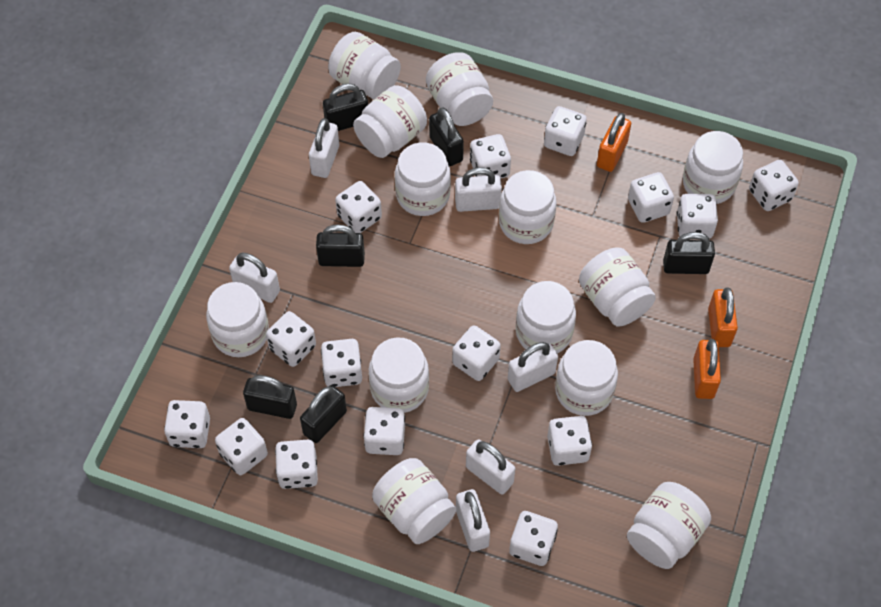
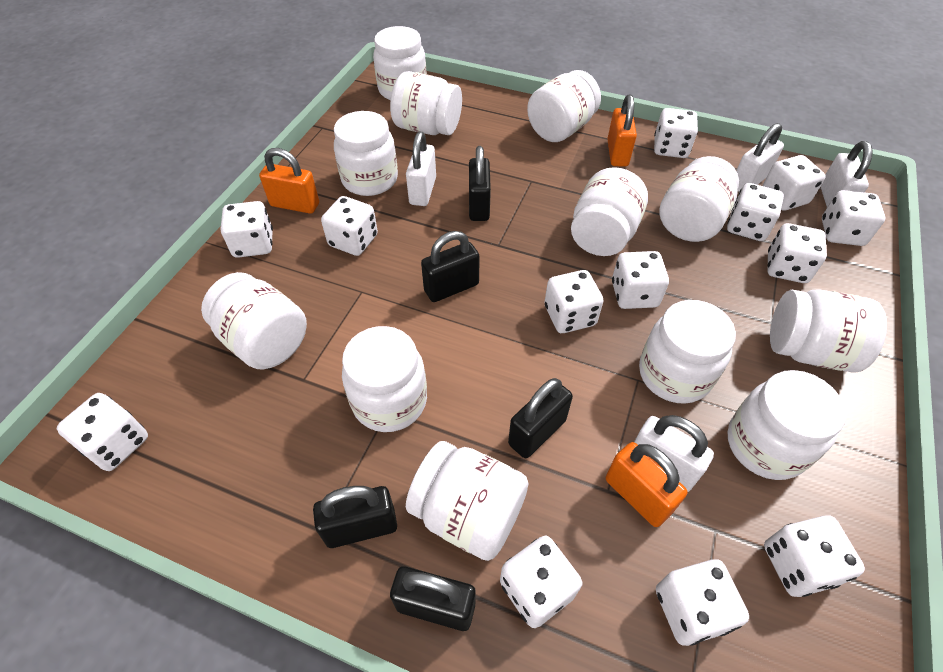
black padlock: [243,375,297,419] [300,385,347,443] [316,224,365,267] [323,83,368,131] [429,107,464,166] [663,232,715,274] = 6 -> [313,486,397,548] [390,566,476,631] [421,231,480,302] [469,146,491,221] [508,378,573,458] = 5
white dice: [164,400,210,448] [215,418,268,475] [266,311,316,367] [275,440,318,489] [321,339,362,387] [335,181,382,233] [363,407,405,455] [452,325,501,381] [470,134,511,179] [509,511,558,566] [544,106,587,156] [547,416,592,466] [628,172,674,223] [677,194,718,238] [749,160,799,211] = 15 -> [57,393,148,471] [221,201,273,258] [321,196,378,256] [500,536,582,628] [545,270,604,333] [612,251,669,309] [654,108,698,158] [656,559,749,646] [727,183,784,241] [763,155,826,211] [764,515,865,597] [767,223,827,283] [822,190,885,246] = 13
white jar: [206,282,269,357] [328,32,401,100] [353,85,427,158] [369,337,429,413] [372,458,456,544] [395,142,451,216] [426,52,493,126] [499,170,556,244] [516,281,576,354] [555,340,618,416] [579,248,656,327] [627,482,711,569] [683,131,743,204] = 13 -> [201,272,307,369] [334,111,398,196] [342,326,427,432] [373,26,427,100] [390,71,462,135] [406,441,528,561] [527,70,601,142] [571,167,648,256] [639,300,736,404] [659,156,739,242] [728,370,846,480] [770,289,887,373] = 12
white padlock: [229,253,280,303] [309,118,339,178] [455,167,502,212] [456,489,490,552] [466,439,515,495] [508,342,558,392] = 6 -> [406,132,436,206] [634,415,714,492] [736,123,784,192] [820,141,873,207] = 4

